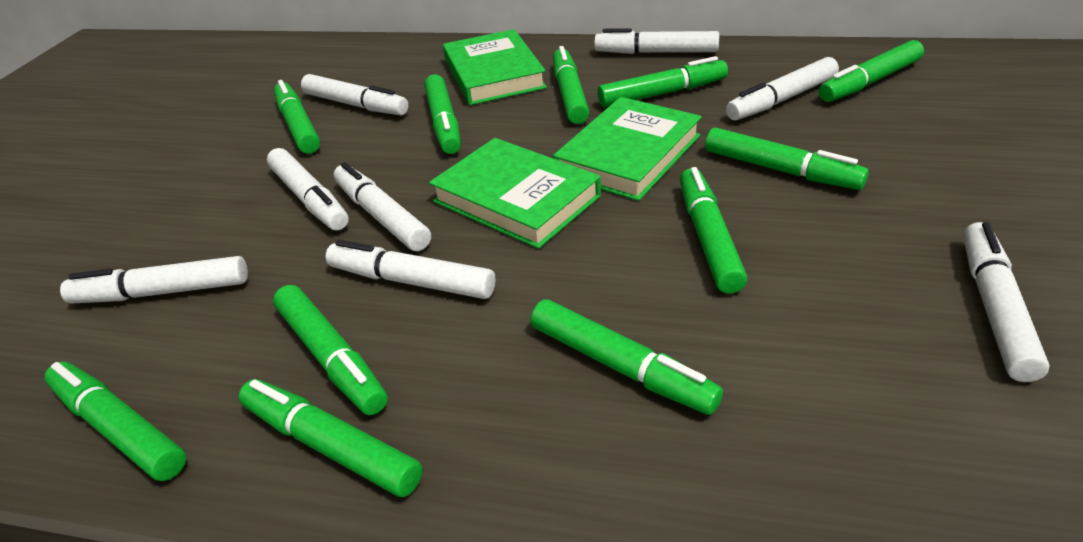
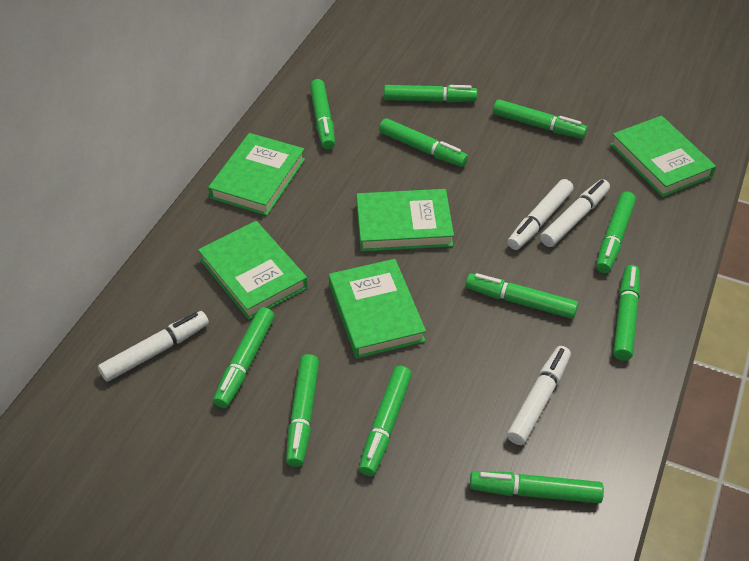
green book: [429,138,601,249] [443,29,547,105] [553,97,702,201] = 3 -> [198,221,308,320] [208,133,305,216] [329,259,426,359] [356,189,454,252] [610,116,716,197] = 5
white marker: [60,256,248,304] [267,148,349,231] [301,74,408,115] [325,240,495,299] [334,162,431,251] [594,28,719,54] [726,57,839,121] [963,222,1050,382] = 8 -> [98,311,209,382] [507,346,571,445] [508,179,574,250] [540,179,610,247] = 4

